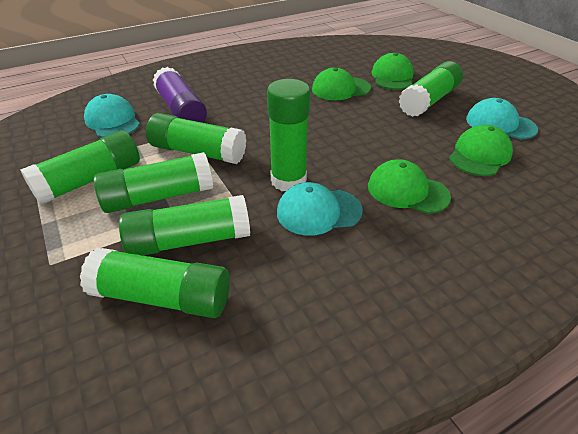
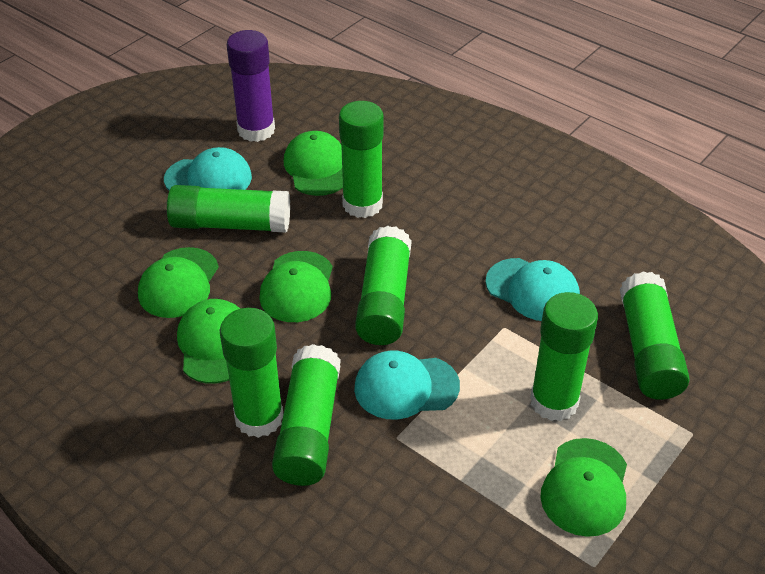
green cap: [312,68,371,101] [368,159,451,214] [371,53,414,90] [449,125,513,176] = 4 -> [138,247,219,318] [177,299,240,384] [259,251,333,322] [284,131,343,196] [540,438,627,537] = 5

